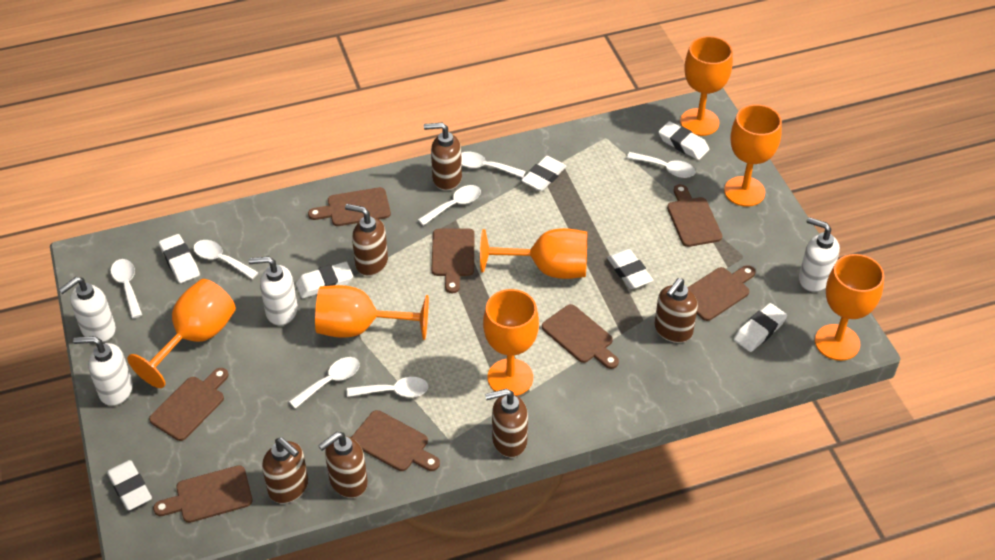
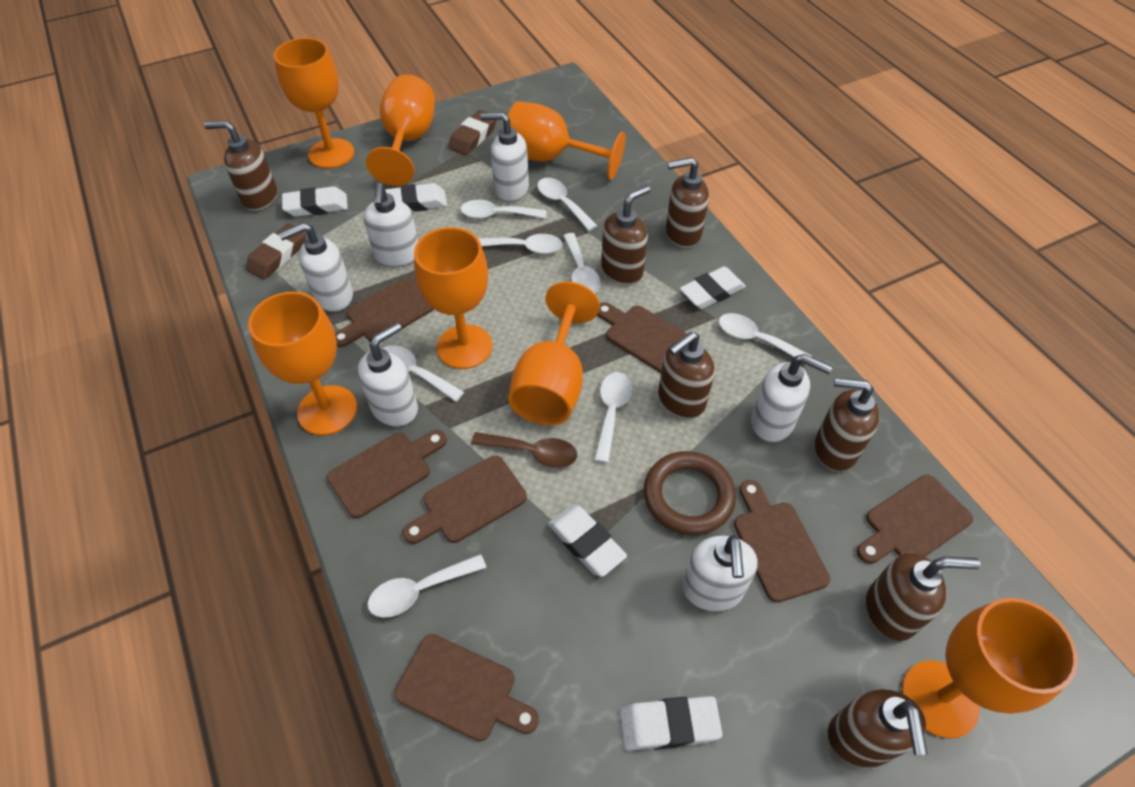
brown cutting board: [149,368,229,441] [153,465,253,523] [308,187,391,226] [351,410,440,471] [431,229,475,294] [542,304,619,369] [667,184,722,247] [687,265,756,321] = 8 -> [327,430,447,518] [335,278,434,347] [394,634,539,742] [403,455,527,544] [597,302,687,373] [734,480,830,603] [857,475,973,564] = 7
brown eraser: none = 0 -> [246,224,306,279] [448,110,496,155] = 2
brown ring: none = 0 -> [644,451,736,535] = 1
brown soap dispenser: [262,438,308,504] [318,432,368,498] [345,204,388,276] [424,123,462,191] [485,389,528,458] [654,278,698,343] = 6 -> [204,120,277,211] [601,185,650,285] [658,332,715,419] [666,157,709,248] [815,378,879,471] [828,689,928,768] [866,552,980,641] = 7
brown spoon: none = 0 -> [471,432,577,468] = 1
white eraser: [107,460,152,510] [159,234,200,283] [296,262,353,298] [521,156,567,191] [607,249,653,289] [658,121,709,160] [734,303,787,352] = 7 -> [282,186,348,217] [385,183,447,212] [548,504,627,577] [620,696,722,750] [680,266,746,309] = 5
white soap dispenser: [59,277,116,342] [73,336,133,406] [249,256,298,326] [799,217,840,292] = 4 -> [278,222,353,312] [358,322,418,427] [364,183,418,267] [480,112,529,202] [682,535,757,611] [751,354,833,442] = 6
white spoon: [111,259,142,318] [193,240,259,279] [289,357,360,409] [347,377,429,397] [418,185,481,226] [461,152,526,178] [627,152,696,178] = 7 -> [367,554,486,618] [383,345,464,402] [460,200,546,219] [478,234,562,254] [537,178,597,231] [563,233,601,293] [594,372,632,463] [718,313,812,357] = 8

